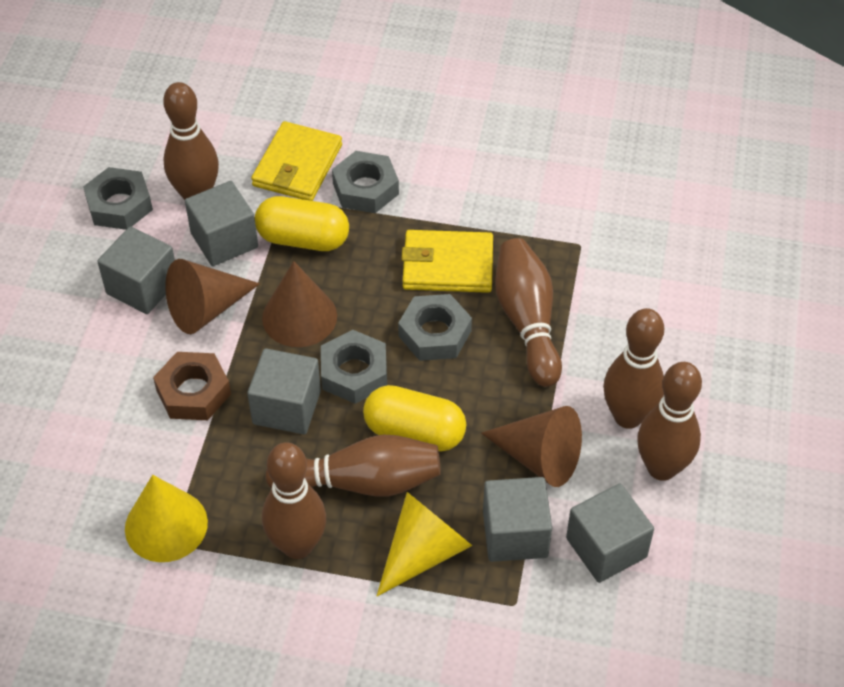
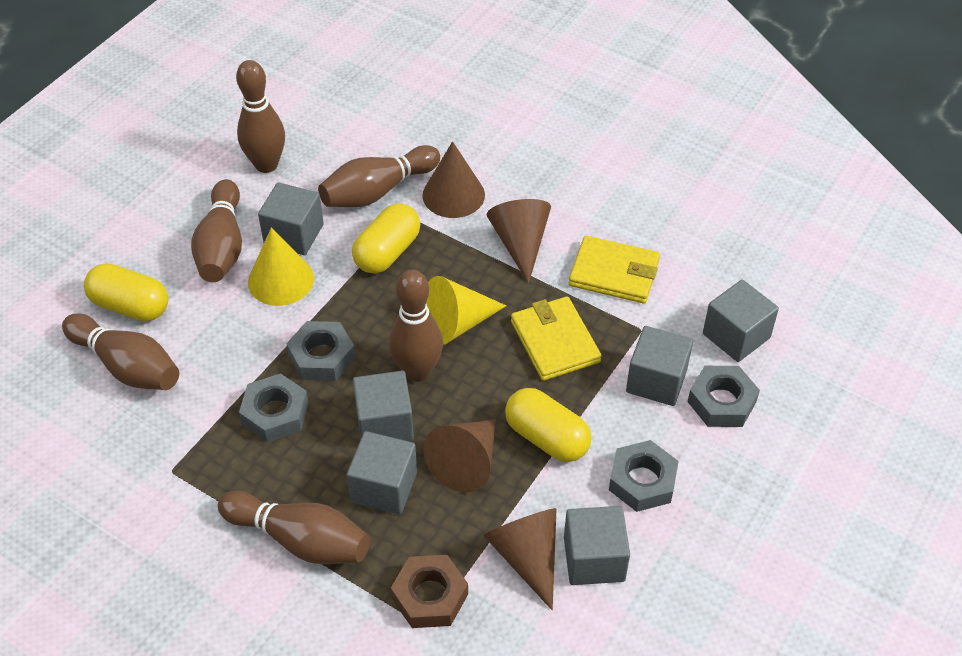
brown cone: [165,259,260,334] [262,261,337,347] [481,406,582,487] = 3 -> [422,141,485,218] [423,419,496,492] [483,508,557,610] [487,199,551,284] = 4
grey cube: [97,226,175,314] [185,181,258,266] [247,348,321,434] [483,477,552,562] [566,483,654,583] = 5 -> [258,182,324,255] [347,431,417,515] [353,371,414,442] [564,506,630,585] [626,326,693,406] [703,279,779,362] = 6
yellow capsule: [255,196,349,251] [363,385,466,452] = 2 -> [84,263,168,321] [352,203,420,274] [505,388,592,462] = 3

